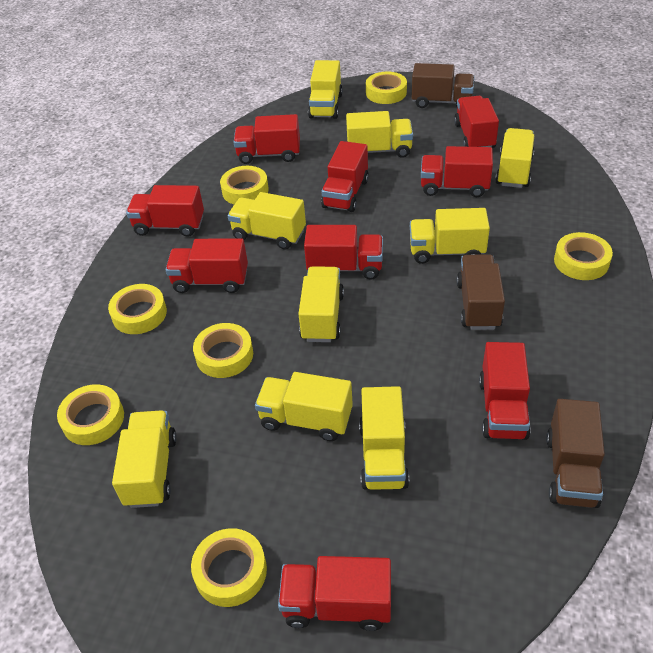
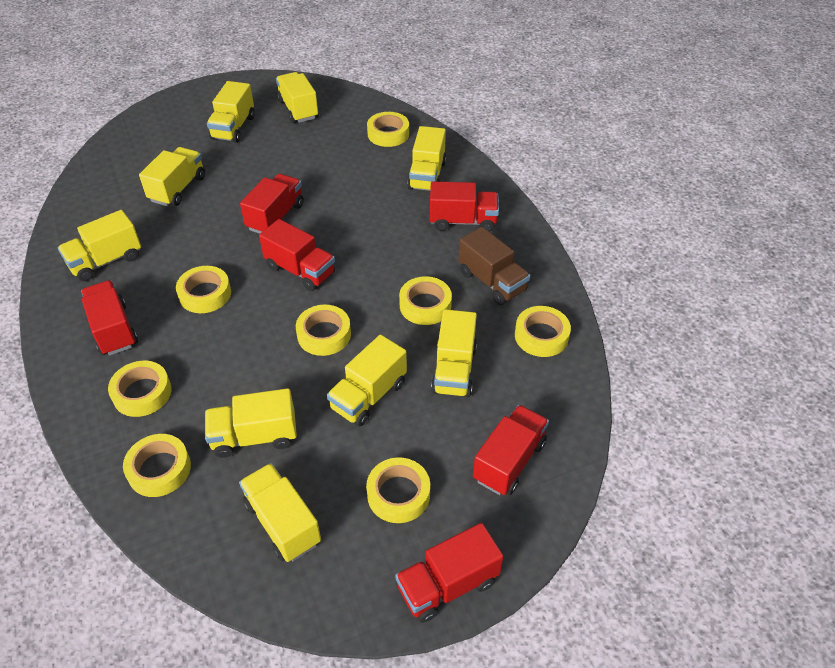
brown truck: [412,63,475,108] [457,254,505,330] [546,399,605,508] = 3 -> [458,227,530,305] = 1
red truck: [126,185,204,237] [166,238,248,293] [233,114,300,164] [278,556,391,631] [304,225,383,280] [321,141,369,212] [421,146,493,197] [454,96,499,148] [479,342,531,440] = 9 -> [81,280,138,356] [240,174,304,234] [259,219,335,291] [395,523,504,623] [430,181,499,232] [473,405,549,495] = 6
yellow tape: [57,384,124,445] [108,284,167,334] [191,528,267,607] [193,323,253,378] [220,166,269,204] [366,71,407,104] [554,232,613,280] = 7 -> [108,361,171,417] [123,434,191,497] [176,266,231,313] [296,305,351,356] [366,457,430,523] [367,112,409,147] [399,276,452,325] [515,306,571,357] = 8

